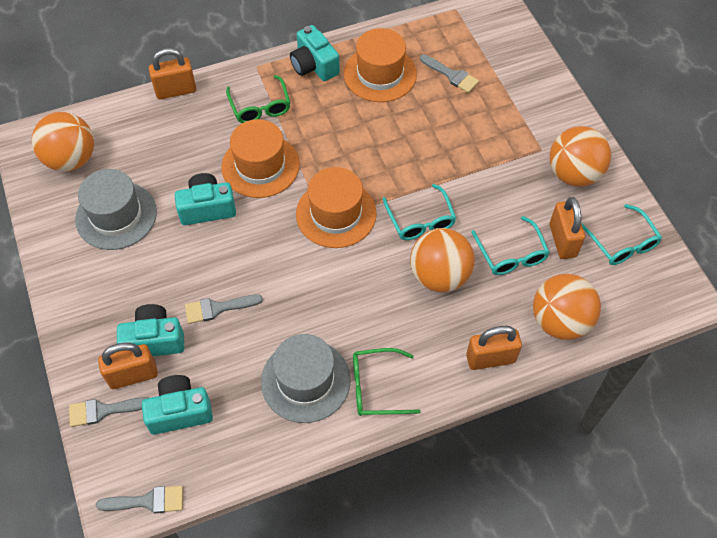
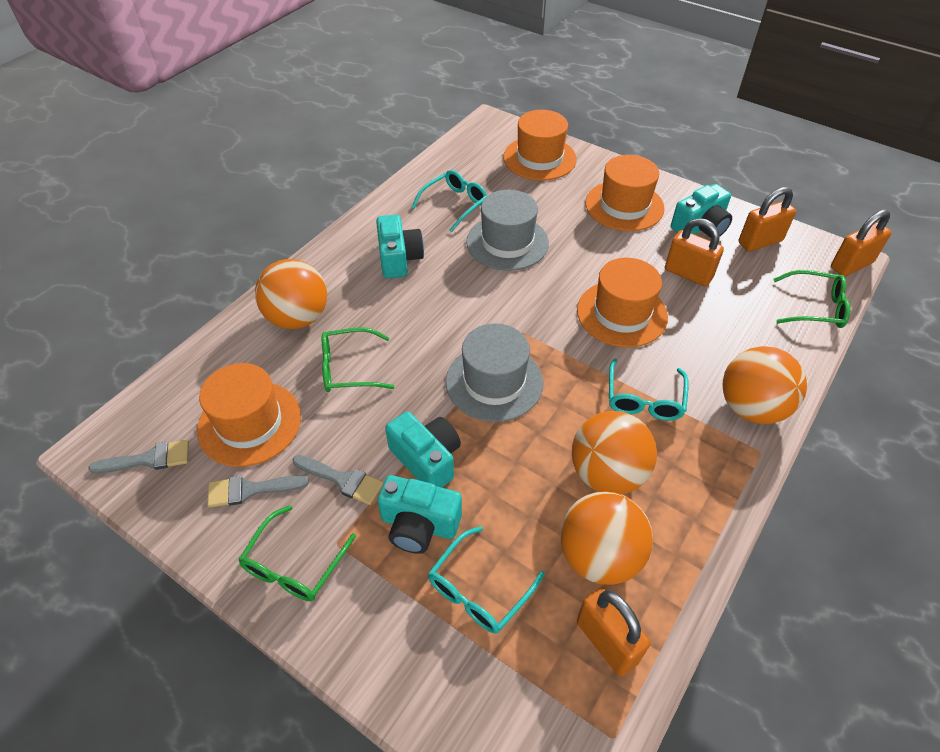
green glasses: [226,75,290,123] [353,348,420,416] = 2 -> [238,505,356,601] [322,328,395,392] [774,270,850,328] = 3
grey brush: [69,397,150,427] [96,486,183,513] [185,294,263,324] [420,54,479,93] = 4 -> [88,440,189,474] [207,475,309,508] [293,455,383,505] = 3
orange hat: [221,119,300,198] [296,167,377,248] [344,28,417,102] = 3 -> [197,363,301,467] [503,110,577,181] [577,258,668,347] [585,155,665,231] = 4

